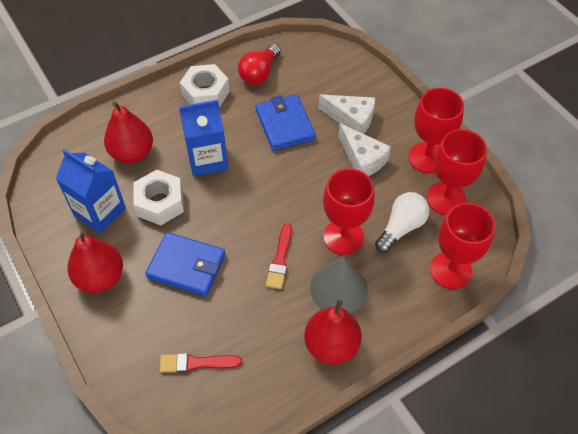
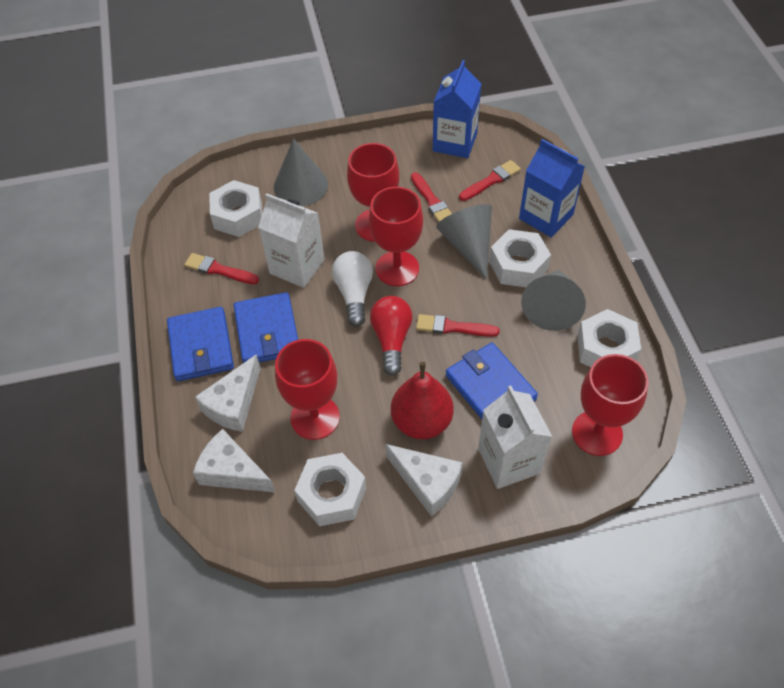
blue wallet: [145,232,225,296] [256,94,316,151] = 2 -> [167,307,234,381] [234,292,298,363] [446,343,538,419] = 3
grey cone: [310,256,368,313] = 1 -> [274,138,328,206] [436,204,492,280] [521,270,586,331] = 3
red brush: [160,353,242,373] [266,223,292,289] = 2 -> [184,253,259,284] [411,172,452,222] [416,314,500,337] [459,160,521,201] = 4
red pear: [67,230,123,293] [104,101,153,163] [304,300,362,364] = 3 -> [391,362,454,439] = 1
white carton: none = 0 -> [258,193,325,288] [478,386,552,489] = 2
white cheese: [319,94,375,134] [338,123,391,176] = 2 -> [193,429,275,492] [195,354,261,432] [385,444,463,516] = 3
white nut: [133,170,184,225] [180,64,230,108] = 2 -> [209,180,263,237] [294,453,366,526] [489,229,551,287] [577,309,641,367] = 4

